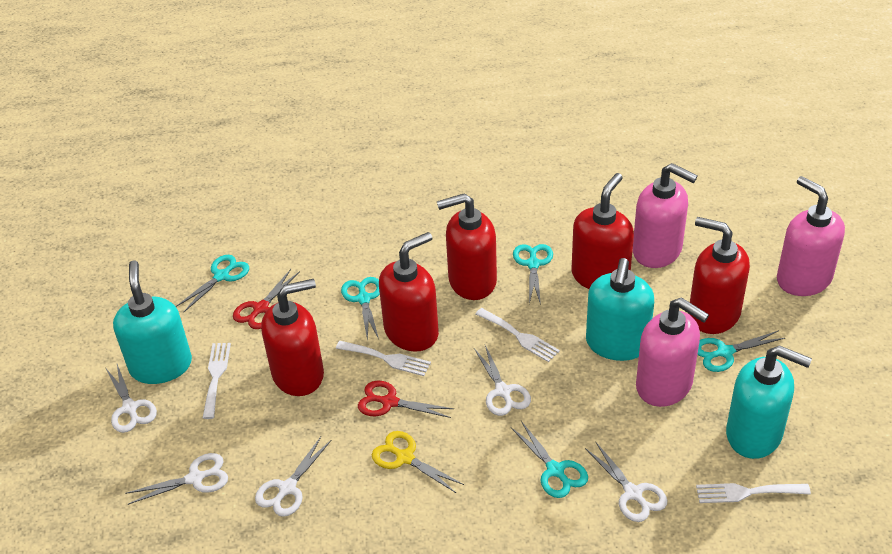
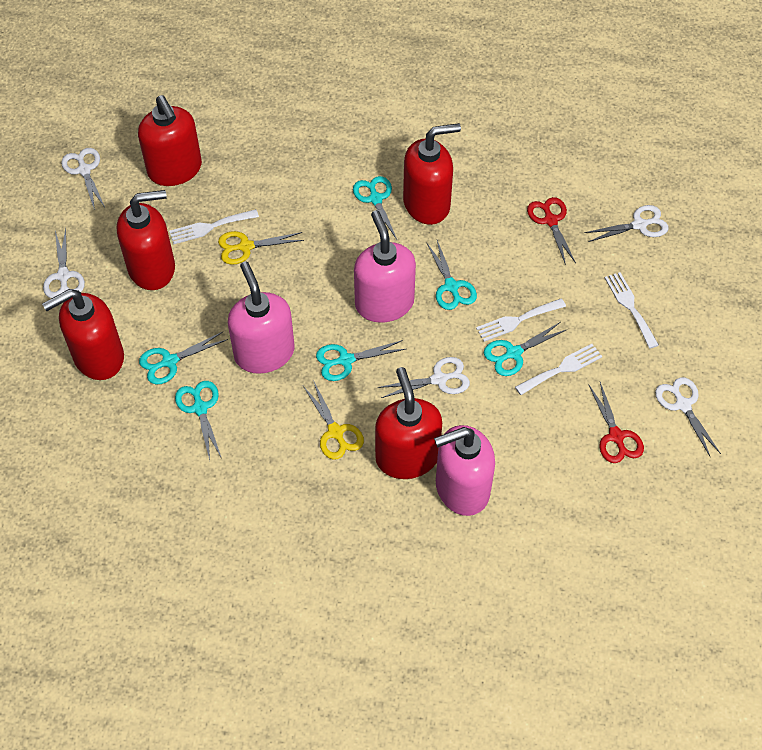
turquoise scissors: [176,255,249,313] [341,277,380,342] [511,421,588,498] [513,244,553,305] [697,330,785,372] = 5 -> [139,332,228,385] [175,381,222,460] [316,340,406,381] [353,176,397,240] [426,240,477,310] [484,322,568,376] = 6
turquoise soap dispenser: [113,260,192,384] [586,258,654,361] [726,345,812,459] = 3 -> none = 0
yellow scissors: [372,431,464,493] = 1 -> [218,231,304,265] [303,380,364,460] = 2

